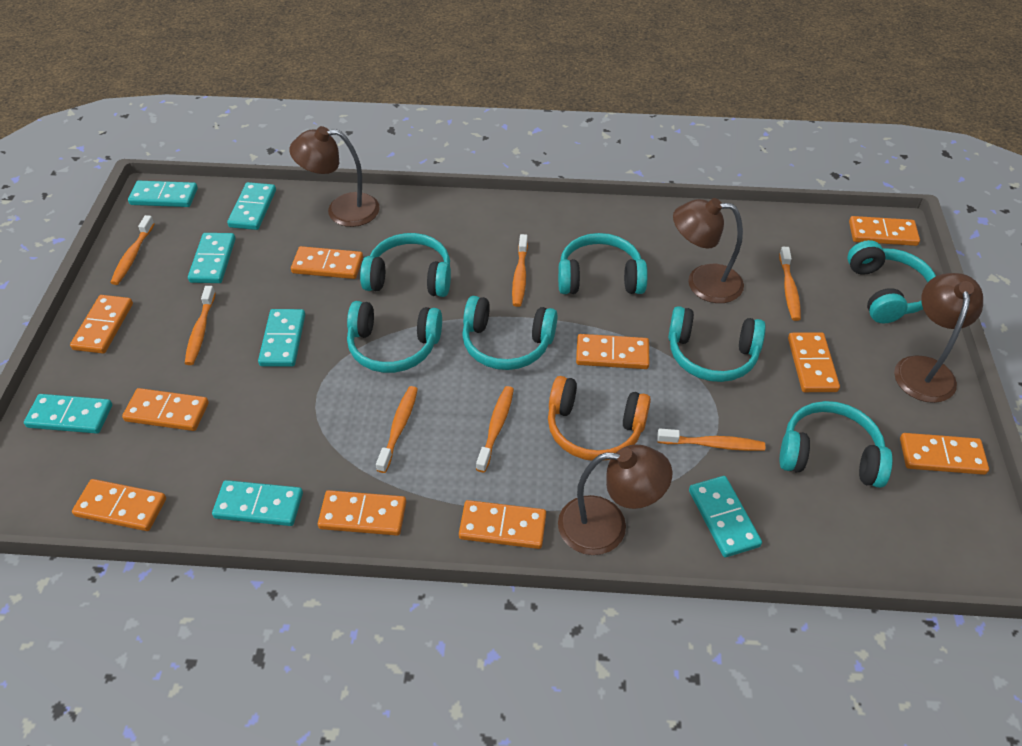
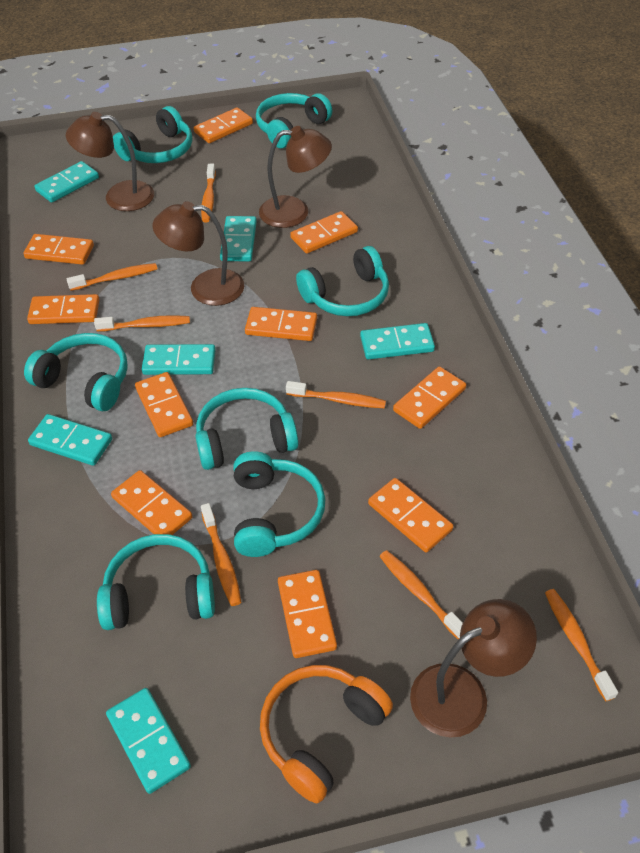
turquoise domino: [24,394,112,434] [128,181,198,207] [188,233,236,283] [212,480,303,526] [227,182,276,230] [258,309,305,367] [689,476,762,557] = 7 -> [28,414,112,466] [34,161,99,203] [106,688,191,794] [142,344,216,375] [220,216,257,262] [360,323,435,360] = 6

